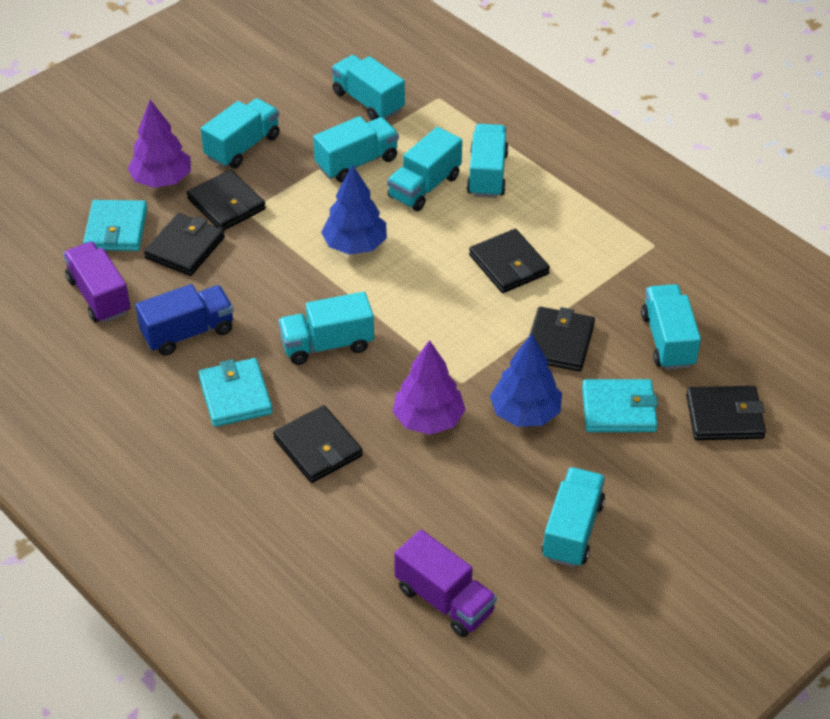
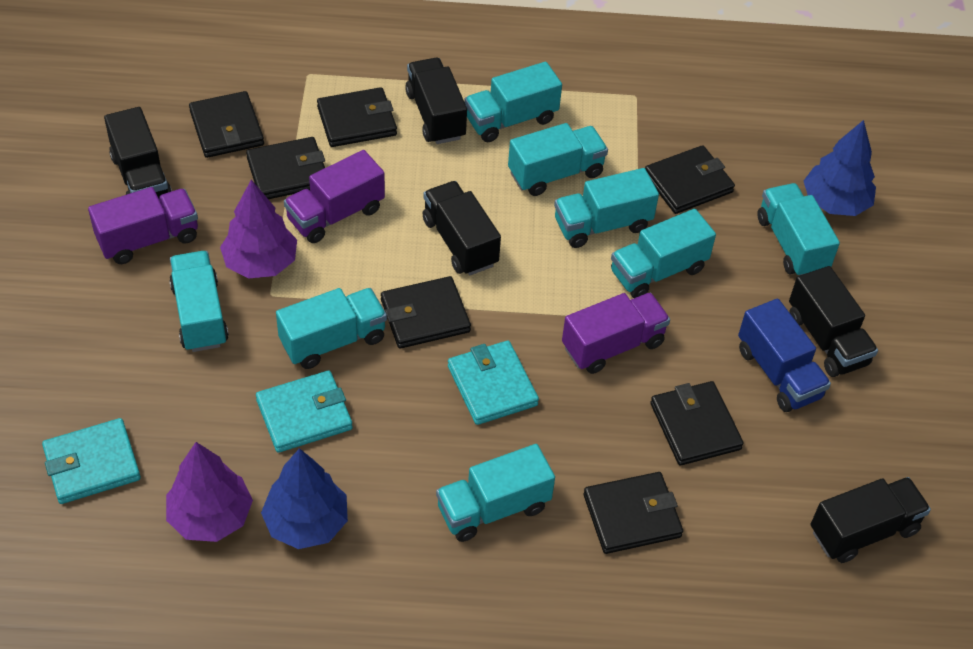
black truck: none = 0 -> [104,107,172,198] [405,58,467,144] [423,181,501,275] [789,266,878,377] [811,477,931,563] = 5
black wallet: [144,213,225,276] [187,170,266,230] [273,405,363,483] [469,229,550,293] [529,307,595,371] [686,386,766,440] = 6 -> [189,91,264,158] [246,137,325,199] [317,87,397,147] [381,276,471,349] [583,472,683,554] [645,145,735,214] [650,381,744,465] = 7
purple truck: [63,242,131,323] [394,530,497,637] = 2 -> [88,187,198,264] [284,150,385,243] [562,293,670,374] = 3

